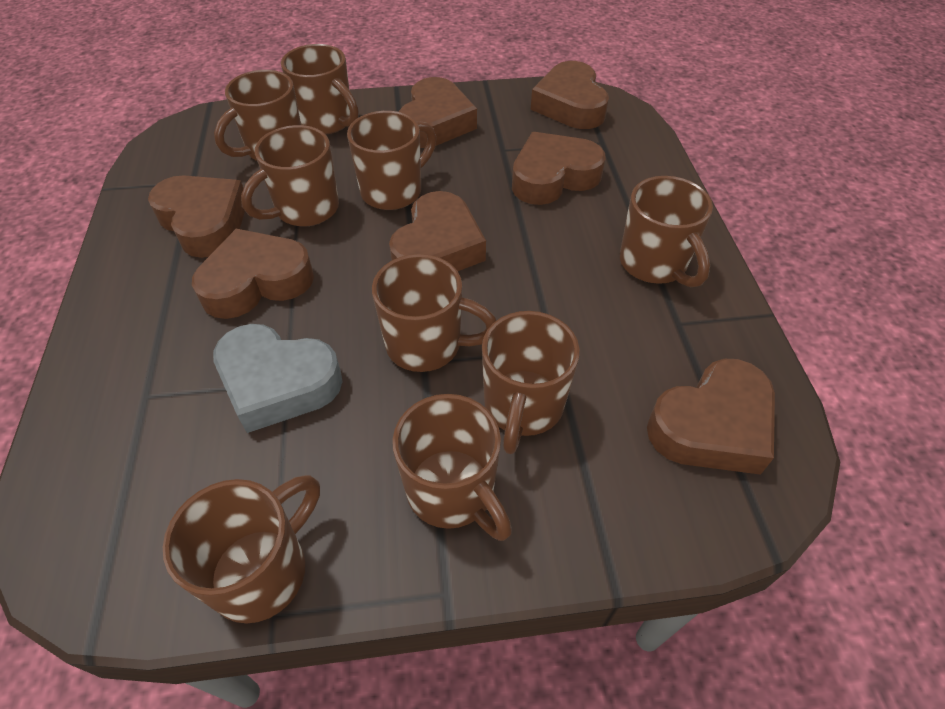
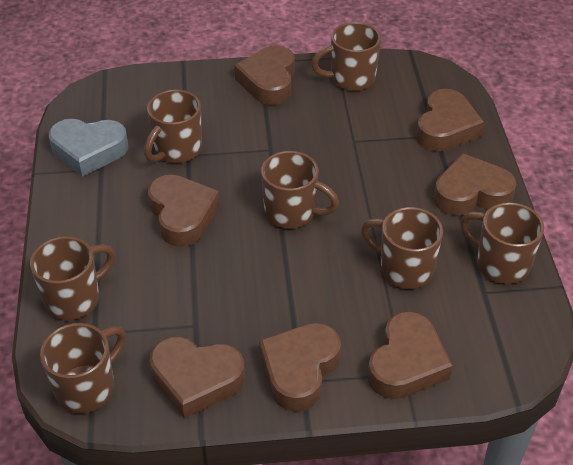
brown mug: [163,475,320,623] [214,70,301,161] [241,125,339,227] [281,44,359,134] [347,111,436,210] [372,254,496,372] [392,394,512,541] [482,311,580,454] [620,176,713,287] = 9 -> [30,236,115,320] [40,323,126,413] [144,90,202,163] [261,151,339,228] [311,22,381,91] [361,207,443,289] [461,202,544,284] = 7

